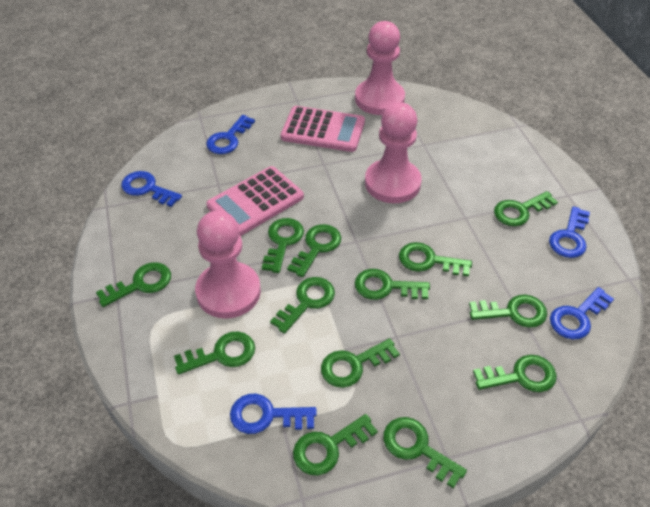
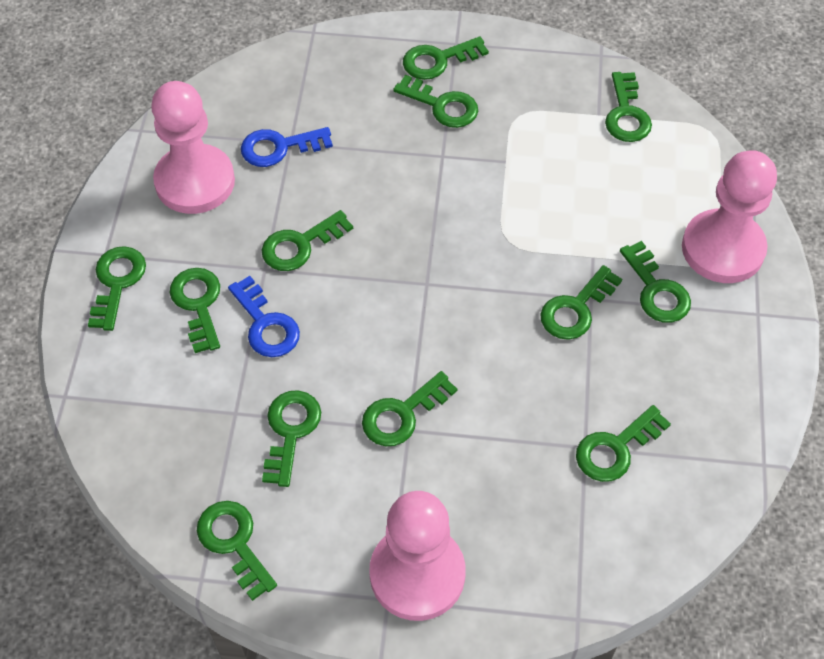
blue key: [121,171,182,207] [206,115,255,154] [230,394,317,434] [549,206,590,258] [550,287,614,339] = 5 -> [228,276,300,357] [241,127,333,167] = 2
green key: [96,262,171,307] [174,331,255,375] [262,218,304,273] [270,277,335,334] [287,224,341,277] [293,414,378,475] [321,338,400,388] [355,269,430,300] [383,417,467,489] [399,242,472,276] [469,295,547,328] [473,355,557,392] [494,191,558,226] = 13 -> [88,246,146,331] [170,268,220,353] [197,501,277,601] [262,210,353,271] [262,390,321,487] [362,371,457,446] [393,75,478,128] [403,36,489,80] [540,265,622,340] [576,405,671,482] [605,72,652,142] [620,241,691,323] = 12
pink calculator: [206,166,304,236] [281,106,365,152] = 2 -> none = 0

